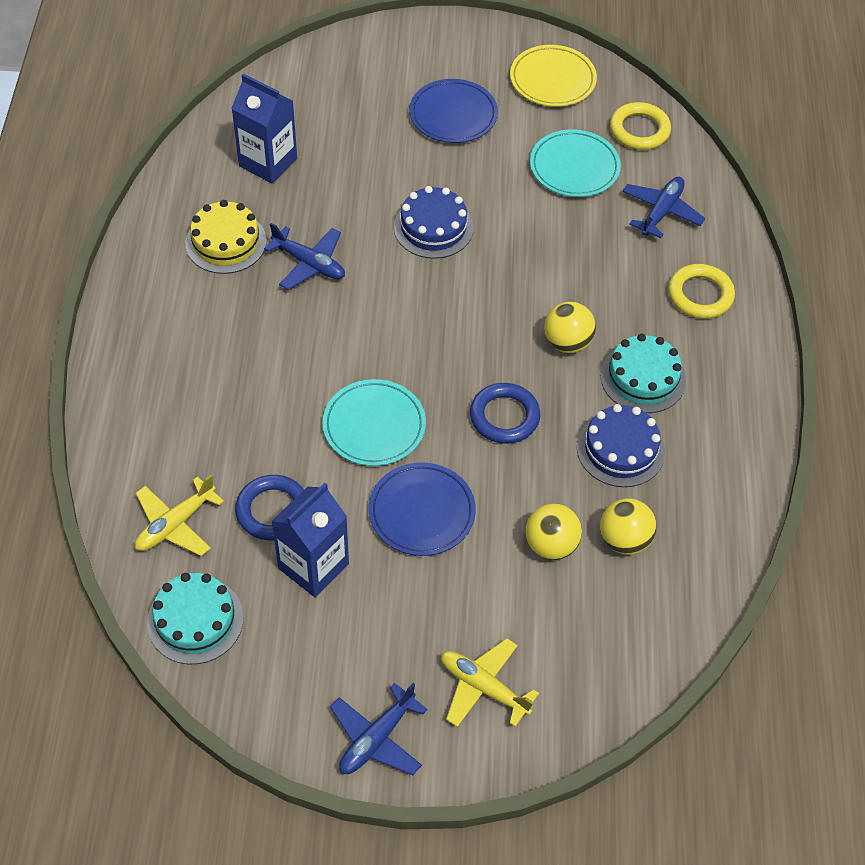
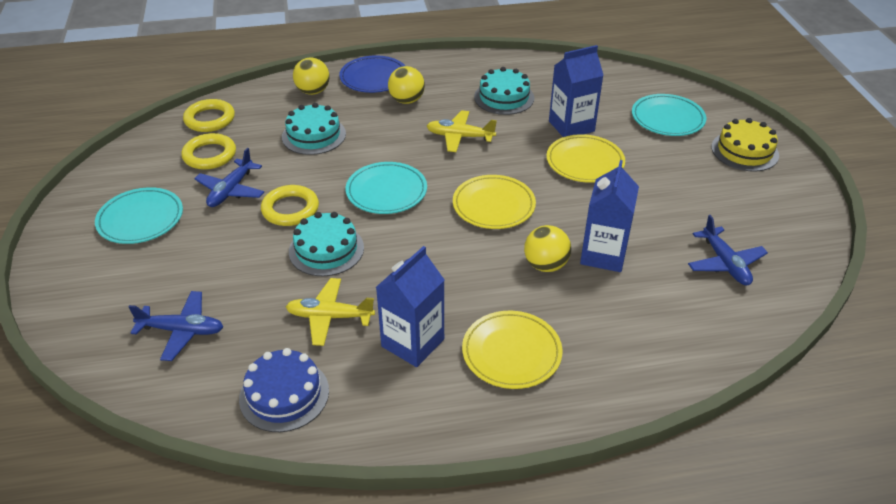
blue cake: [394,186,473,259] [577,404,665,487] = 2 -> [239,348,329,432] = 1
blue carton: [231,73,297,184] [271,483,349,597] = 2 -> [376,246,444,367] [549,45,604,137] [580,160,639,272] = 3
blue plate: [369,463,476,556] [409,79,498,143] = 2 -> [339,56,405,93] = 1
blue ring: [235,475,304,541] [470,383,540,444] = 2 -> none = 0
turquoise cake: [147,573,244,664] [600,334,686,413] = 2 -> [282,103,346,155] [289,212,364,276] [474,67,534,115] = 3
turquoise plate: [322,379,426,466] [530,129,621,197] = 2 -> [95,187,183,244] [346,162,427,214] [632,94,706,136] = 3
yellow plate: [510,45,597,107] = 1 -> [453,175,536,229] [462,311,563,389] [546,134,625,183] = 3
yellow ring: [610,102,671,150] [668,264,735,319] = 2 -> [181,133,236,170] [183,99,235,132] [261,185,319,226] = 3

